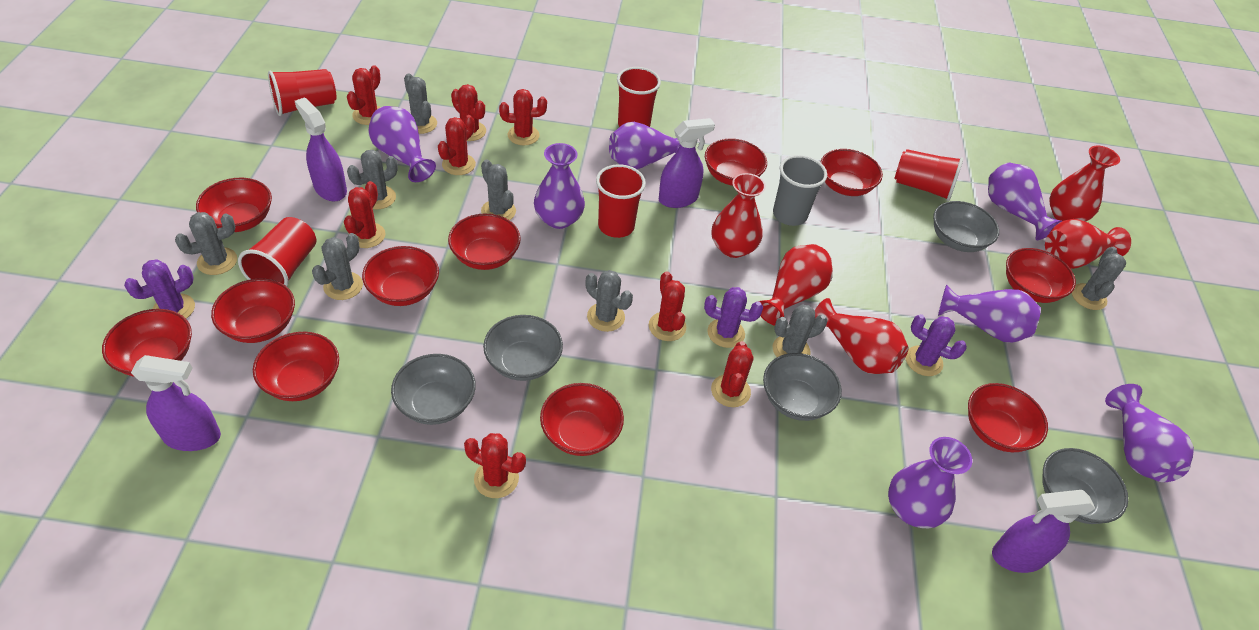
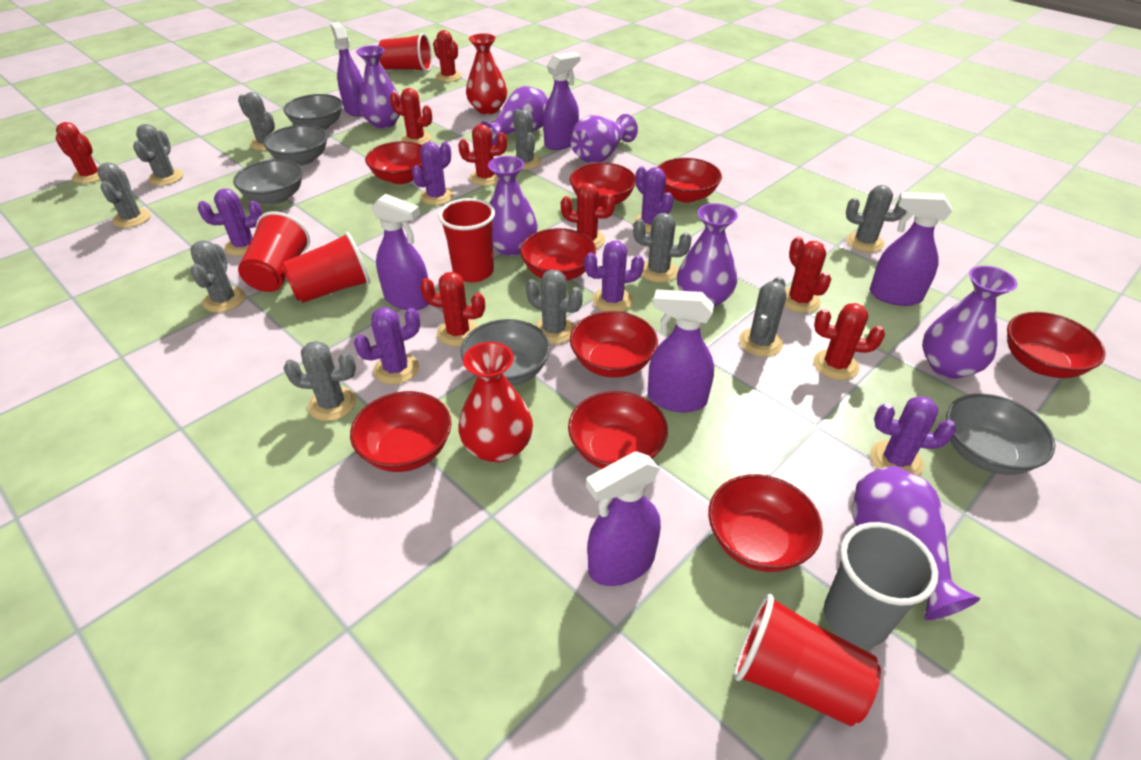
grey cactus: [175,212,237,275] [312,233,363,300] [347,150,398,209] [404,73,437,134] [481,159,516,220] [586,270,633,332] [773,305,828,357] [1072,246,1126,310] = 8 -> [97,162,151,228] [133,124,183,186] [190,240,245,313] [238,92,275,151] [283,341,356,421] [513,109,541,170] [526,270,583,344] [633,213,692,283] [739,276,786,357] [846,185,907,252] = 10
purple cactus: [124,259,195,319] [704,287,763,348] [906,314,967,376] = 3 -> [198,188,262,256] [354,307,420,385] [412,142,454,205] [584,241,644,312] [633,166,674,233] [870,396,956,476] = 6
purple spray bottle: [131,355,221,451] [295,97,347,201] [659,118,715,208] [992,490,1096,573] = 4 -> [330,22,363,116] [371,194,429,310] [543,52,580,150] [586,451,661,586] [648,289,714,412] [870,192,952,306] = 6
red bowl: [102,309,192,377] [196,178,272,232] [211,279,295,343] [253,332,339,401] [362,246,439,306] [448,214,521,270] [540,383,624,456] [705,139,767,186] [820,149,883,196] [968,383,1048,452] [1006,248,1076,303] = 11 -> [350,391,451,472] [365,141,423,184] [520,228,596,281] [568,391,668,469] [570,163,636,207] [570,311,658,378] [658,158,722,203] [708,474,823,572] [1007,312,1105,378] = 9
red vase: [712,173,766,258] [758,244,833,326] [815,298,909,374] [1045,219,1131,269] [1049,146,1120,221] = 5 -> [458,342,533,463] [466,33,507,114] = 2

